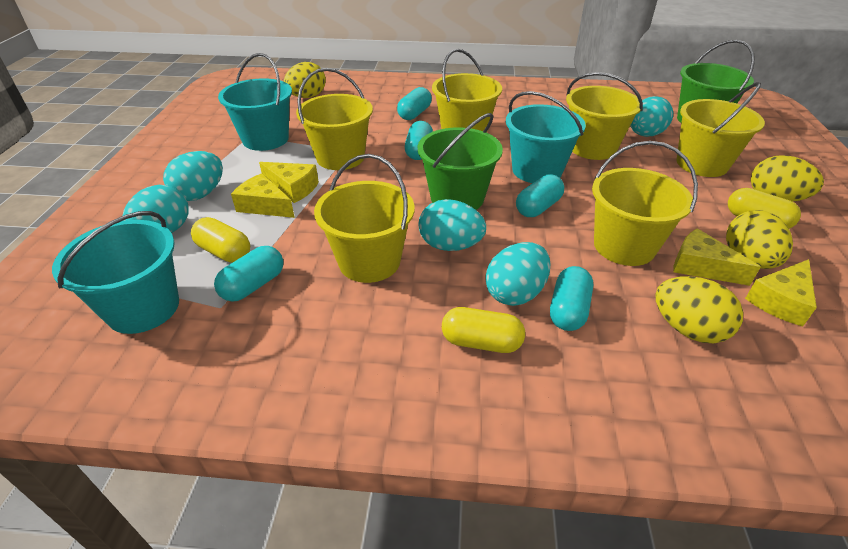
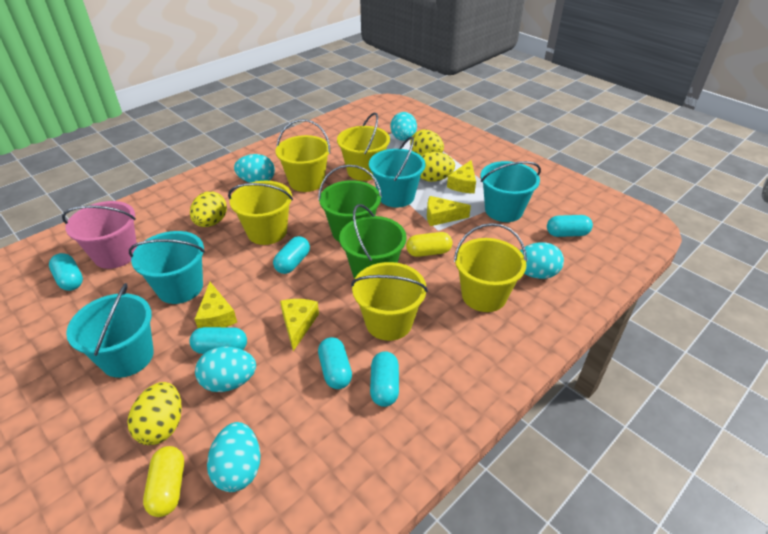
pink bucket: none = 0 -> [62,201,137,269] = 1
turquoise bucket: [52,211,179,334] [218,53,292,151] [506,91,586,183] = 3 -> [66,283,154,378] [129,231,205,304] [369,136,425,207] [481,161,541,222] = 4
turquoise capsule: [214,246,283,302] [397,87,432,120] [405,121,433,160] [516,174,564,217] [550,266,593,331] = 5 -> [49,253,83,291] [189,327,247,354] [273,236,310,274] [318,337,352,389] [370,351,399,407] [547,215,593,237] = 6
yellow bucket: [296,68,373,170] [314,154,414,283] [432,49,502,133] [566,72,643,160] [592,141,698,266] [676,82,765,177] = 6 -> [228,181,293,245] [275,119,330,192] [337,112,390,181] [351,262,428,341] [454,223,527,312] = 5
yellow capsule: [191,217,250,263] [442,307,525,353] [728,188,801,229] = 3 -> [143,446,184,517] [406,232,453,257] = 2

